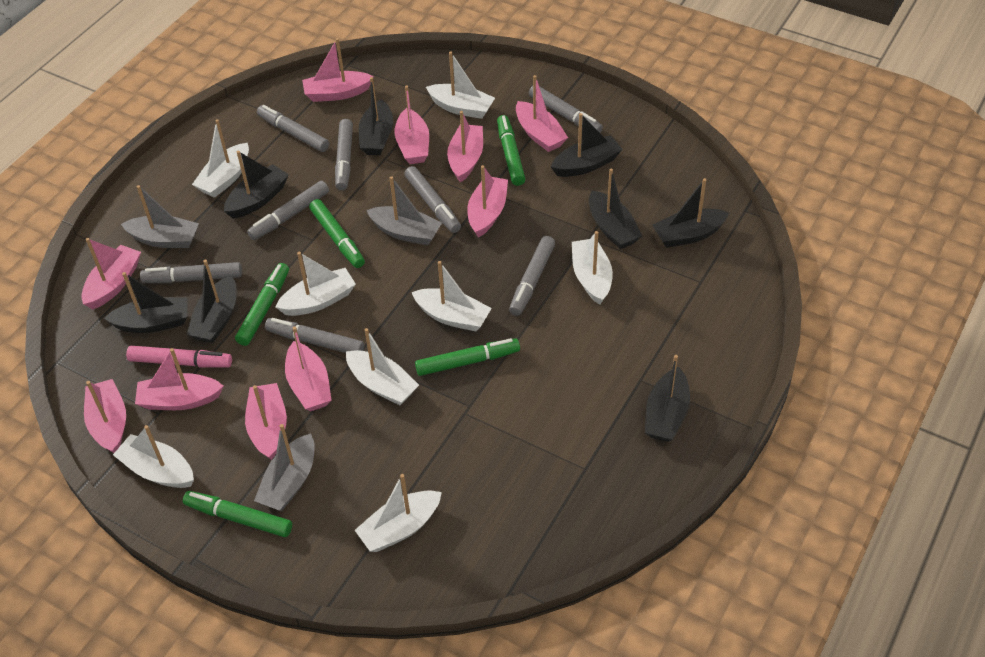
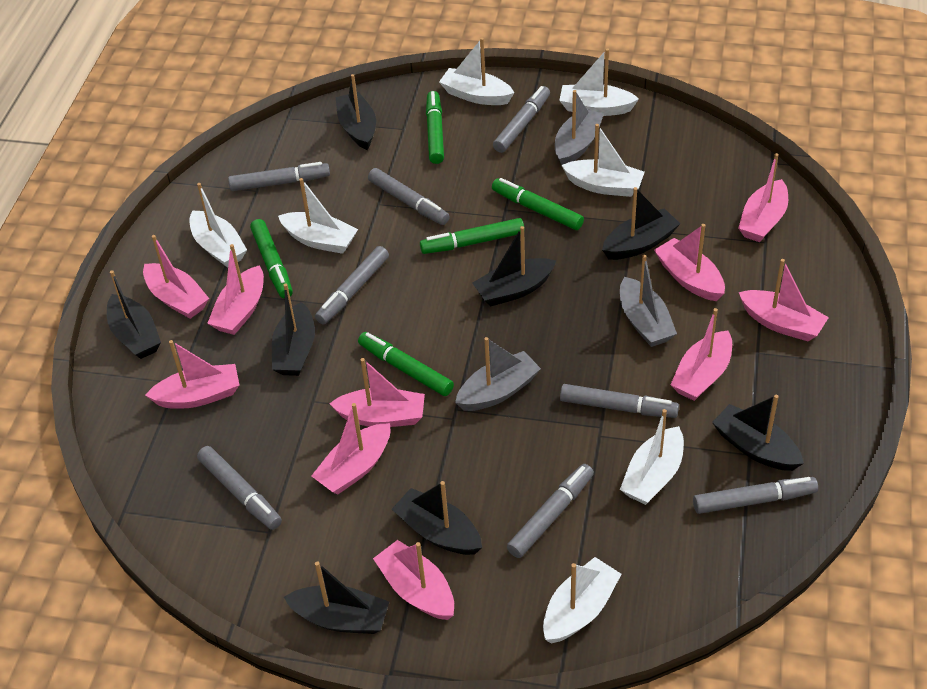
pink marker: [126,346,232,368] = 1 -> none = 0
white boat: [113,425,194,488] [192,119,249,198] [275,252,356,316] [346,328,419,405] [355,474,442,552] [411,261,492,332] [426,51,495,119] [572,231,613,305] = 8 -> [189,183,247,268] [278,178,358,254] [439,38,514,105] [543,557,622,643] [559,48,639,116] [561,124,645,197] [620,409,684,505] = 7

